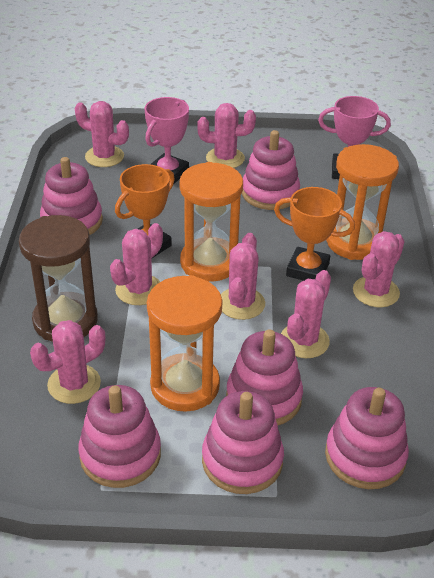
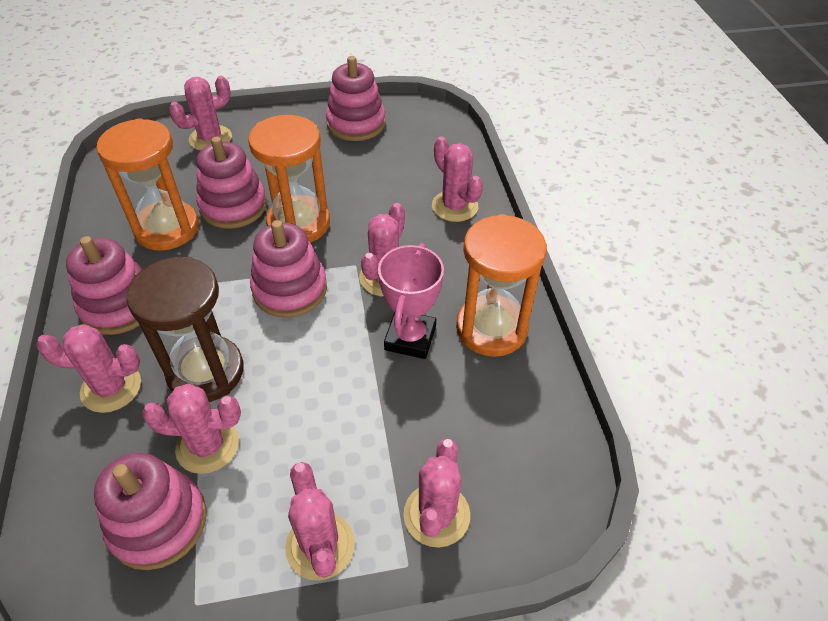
orange trophy: [115,164,175,259] [274,187,355,281] = 2 -> none = 0
pink stacking toy: [40,157,103,235] [78,385,161,488] [202,391,284,494] [226,329,303,425] [242,130,300,210] [325,387,409,489] = 6 -> [66,236,143,335] [94,452,206,570] [197,137,267,229] [250,220,327,318] [326,56,386,141] = 5
pink trophy: [145,97,189,185] [318,96,391,179] = 2 -> [378,243,444,359] = 1

